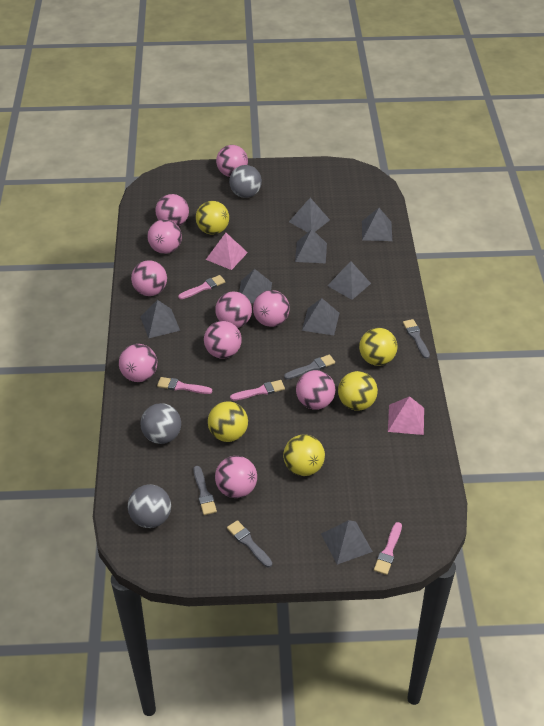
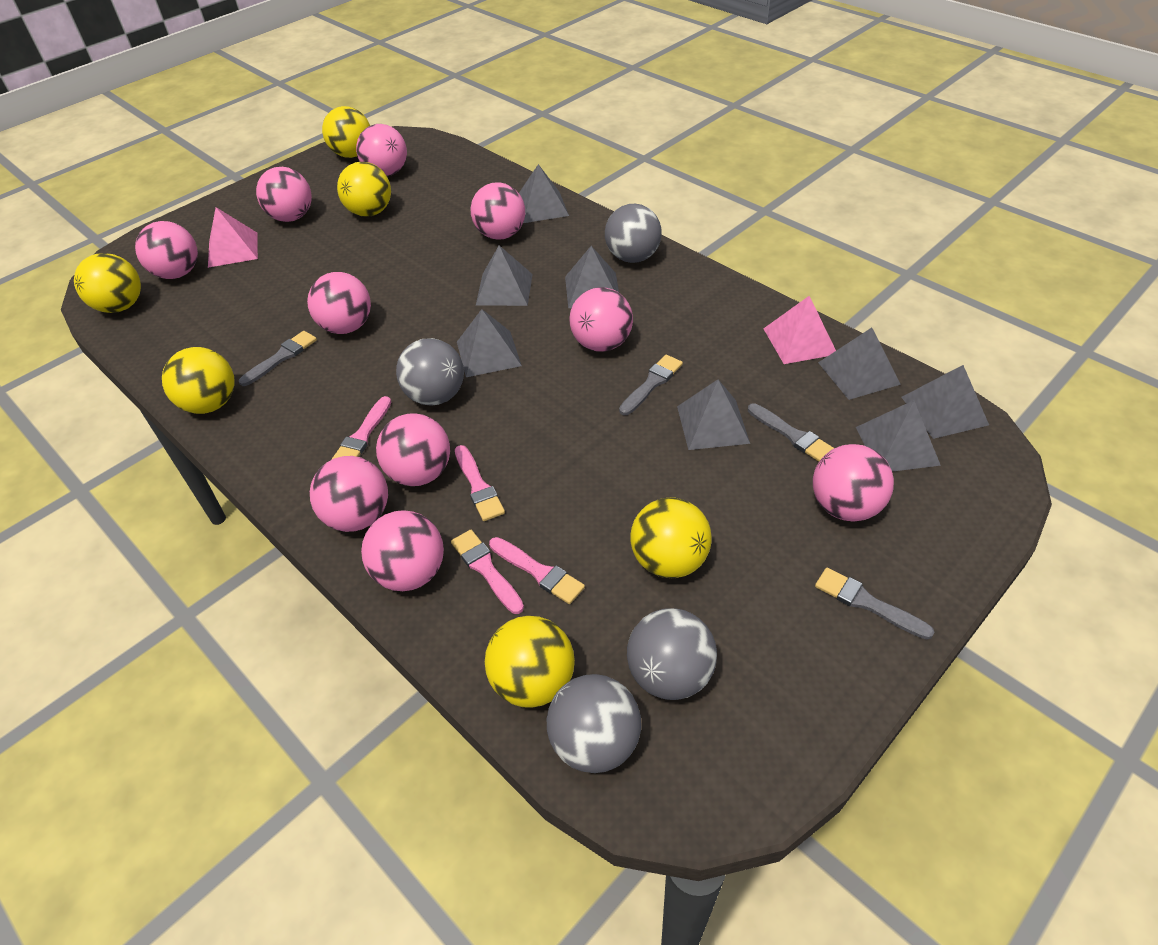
grey ball: [128,484,171,528] [140,403,181,444] [229,165,262,198] = 3 -> [396,338,464,405] [547,674,641,773] [605,204,662,263] [627,608,717,700] = 4
yellow ball: [196,201,229,235] [208,401,248,442] [283,434,325,476] [338,371,378,411] [359,328,398,366] = 5 -> [74,253,141,313] [162,347,235,414] [322,106,370,158] [337,162,391,217] [485,616,575,708] [630,498,712,578] = 6

